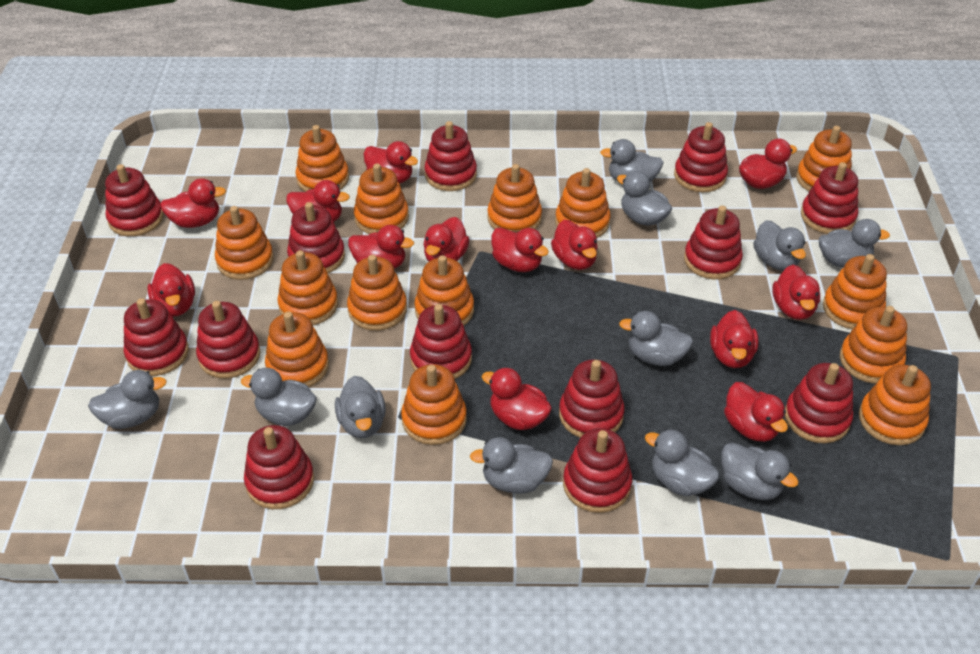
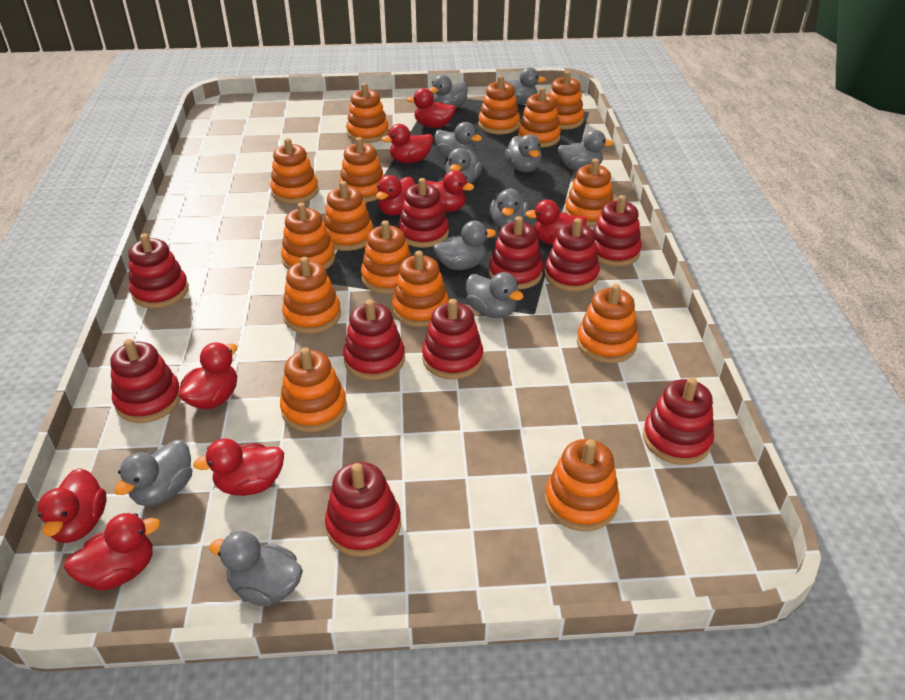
orange stacking toy: [215,206,274,280] [265,312,329,387] [277,250,338,325] [296,125,349,192] [347,255,407,331] [354,164,409,234] [401,364,467,445] [415,255,474,326] [487,164,542,233] [555,168,610,238] [796,126,852,191] [823,254,887,329] [840,306,907,384] [859,365,931,445] = 14 -> [270,138,319,204] [280,347,347,432] [281,203,335,270] [282,257,341,334] [324,181,373,251] [339,137,384,202] [346,83,389,143] [361,220,411,294] [392,251,449,327] [478,75,520,134] [518,87,561,148] [545,439,620,531] [549,71,584,130] [565,159,613,226] [577,284,638,363] = 15
red duck: [147,263,195,317] [160,178,226,228] [286,180,350,222] [348,225,414,269] [364,141,418,183] [423,217,470,262] [482,368,552,430] [491,227,549,272] [551,220,598,270] [710,310,758,368] [724,382,788,442] [739,139,797,189] [772,265,820,320] = 13 -> [37,468,106,543] [64,513,160,591] [179,342,237,409] [193,438,284,496] [376,175,415,215] [381,124,433,163] [406,88,456,128] [426,170,474,212] [525,199,587,245] = 9
red stacking toy: [105,164,164,236] [124,298,189,376] [196,301,260,379] [244,425,314,509] [287,202,345,273] [410,304,472,379] [424,121,477,191] [559,359,625,438] [563,428,632,513] [674,122,728,192] [684,206,743,280] [785,363,853,443] [801,162,858,234] = 13 -> [110,339,181,423] [128,234,189,308] [325,462,401,557] [343,299,405,380] [398,178,449,248] [422,299,483,379] [489,216,543,290] [545,218,600,292] [593,195,642,266] [643,377,714,465] = 10

